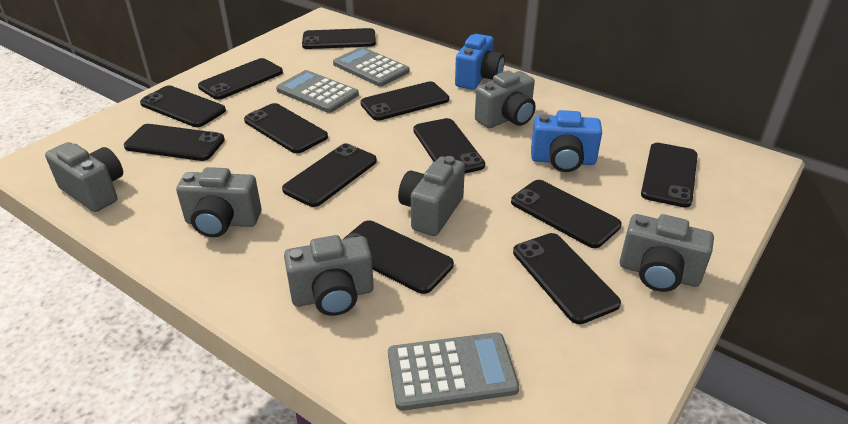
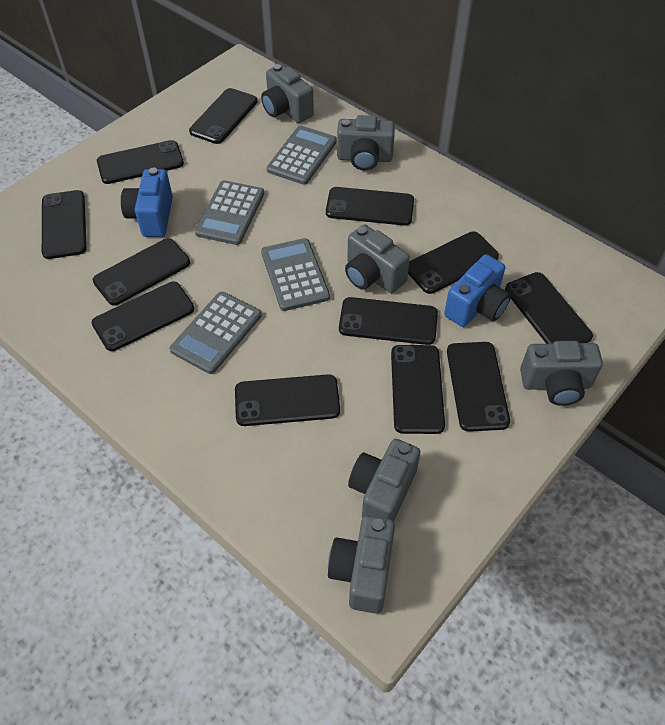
grey calculator: [276,70,359,113] [333,47,409,87] [388,332,519,411] = 3 -> [170,292,261,374] [195,180,264,245] [261,238,330,311] [267,126,337,185] = 4

